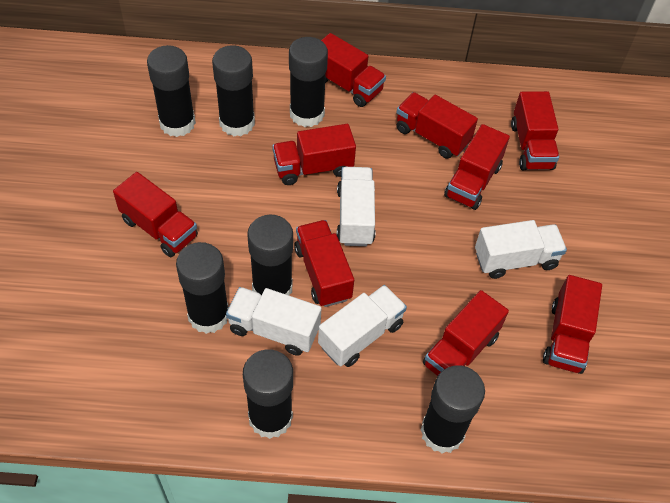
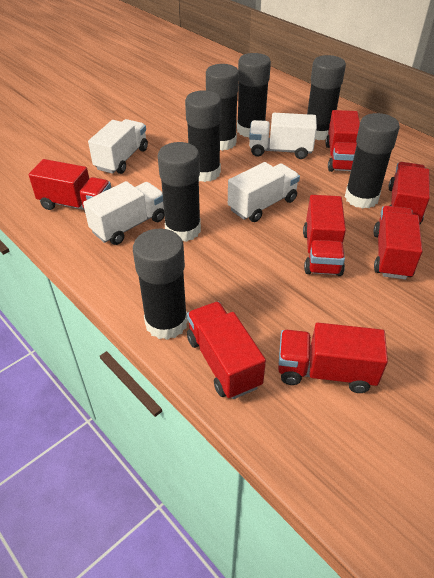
red truck: [113,172,198,257] [272,124,356,185] [294,220,354,307] [321,33,386,107] [396,92,478,159] [423,290,509,376] [444,124,510,210] [511,91,559,170] [543,275,602,374] = 9 -> [29,159,111,210] [187,302,266,399] [278,323,388,393] [303,195,346,276] [325,110,360,172] [373,206,423,279] [389,162,430,224] = 7

